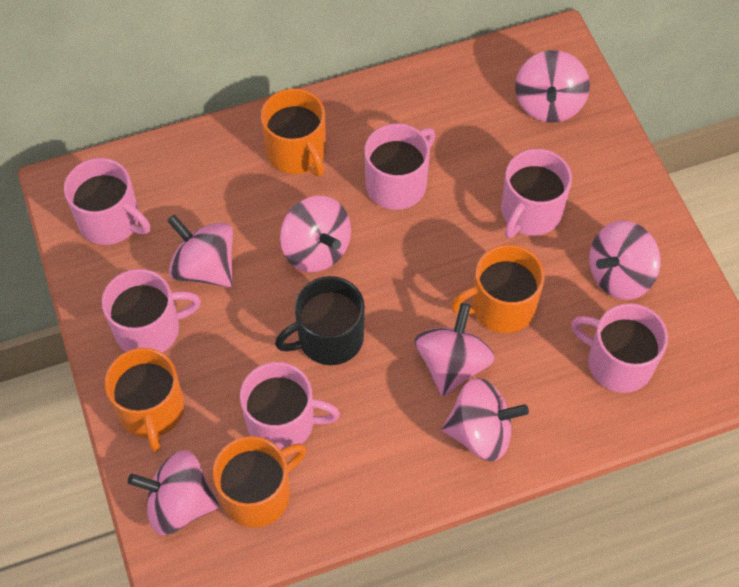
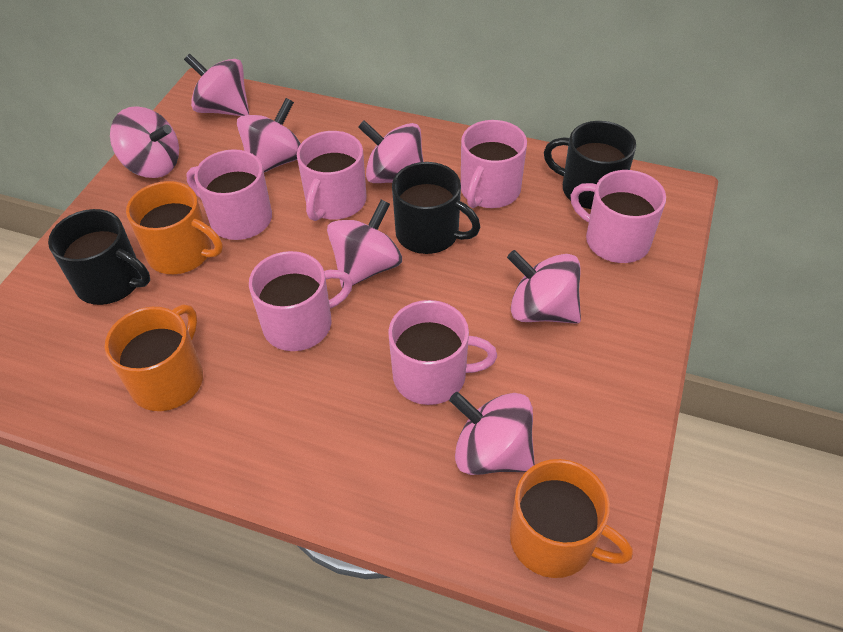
black mug: [275,276,365,365] = 1 -> [48,209,150,305] [392,162,480,254] [544,121,636,209] = 3
orange mug: [105,348,184,452] [213,436,306,528] [261,88,326,176] [451,245,545,333] = 4 -> [105,304,203,411] [126,181,223,274] [510,459,633,578] = 3

